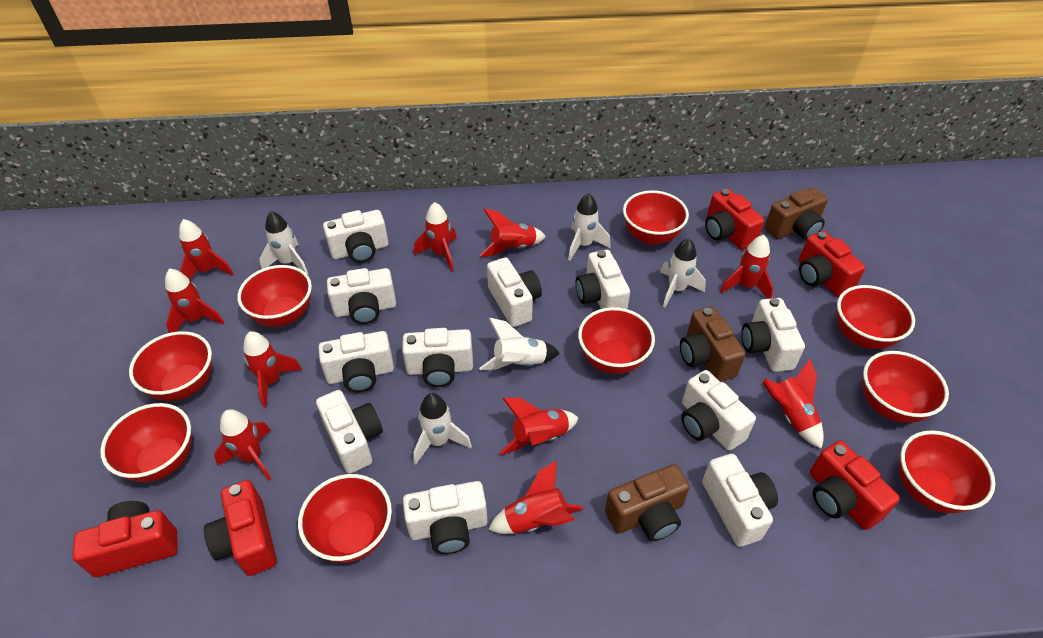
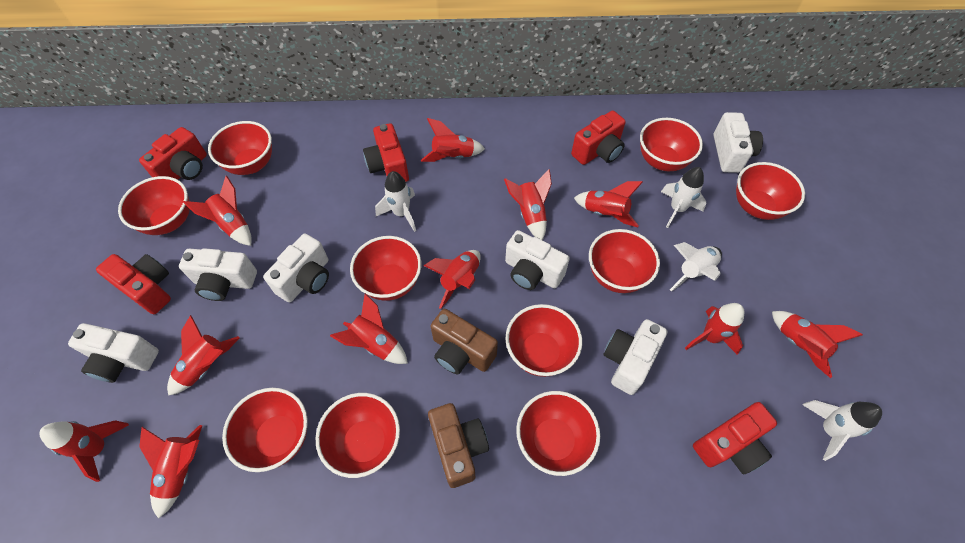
brown camera: [605,464,690,541] [680,307,746,382] [765,188,828,240] = 3 -> [428,403,489,488] [431,309,498,374] = 2
red bowl: [100,403,192,482] [129,331,212,401] [237,265,312,327] [298,474,392,563] [578,307,655,374] [623,191,689,245] [837,285,915,349] [862,351,949,423] [899,430,995,513] = 9 -> [118,176,190,235] [208,121,272,175] [222,388,308,472] [316,393,400,478] [350,236,421,301] [505,304,582,377] [516,391,600,476] [589,229,660,293] [640,118,703,171] [736,162,805,220] = 10
red rocket: [165,269,224,333] [179,219,234,280] [214,409,271,481] [243,331,302,408] [414,202,457,271] [479,209,546,257] [488,460,583,534] [500,398,579,455] [720,235,773,299] [762,359,824,449] = 10 -> [39,420,129,482] [139,425,202,519] [167,315,239,396] [183,176,252,246] [330,293,408,364] [421,118,485,162] [424,250,481,309] [504,169,552,240] [574,181,643,227] [685,303,744,355] [772,311,863,378] = 11
white camera: [316,390,383,474] [318,331,394,392] [323,210,389,263] [327,268,396,324] [402,328,473,387] [403,481,488,554] [487,258,542,327] [576,250,630,309] [681,370,756,450] [702,454,778,547] [741,298,805,372] = 11 -> [68,323,159,383] [179,248,257,301] [263,234,329,302] [505,230,570,290] [604,319,667,395] [713,112,763,173] = 6
white rocket: [259,211,308,275] [413,393,472,465] [479,318,559,370] [568,193,611,260] [660,238,706,308] = 5 -> [375,171,416,232] [661,167,706,228] [670,242,722,292] [802,400,882,461] = 4

